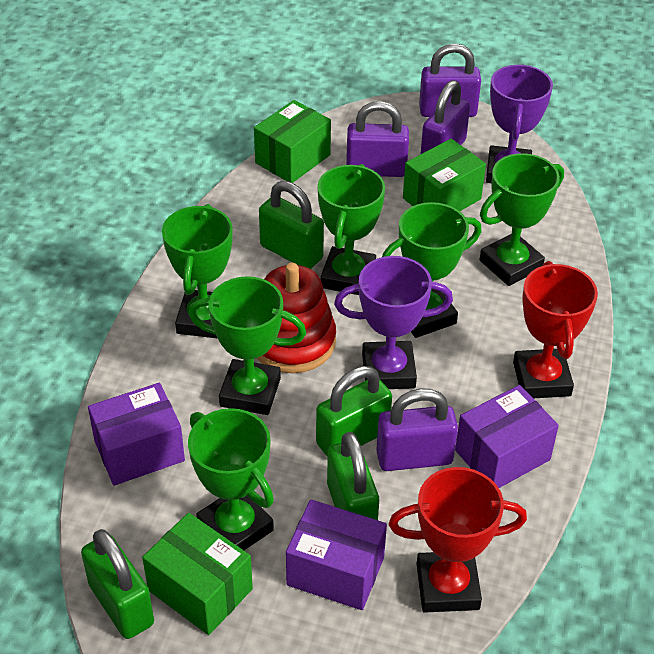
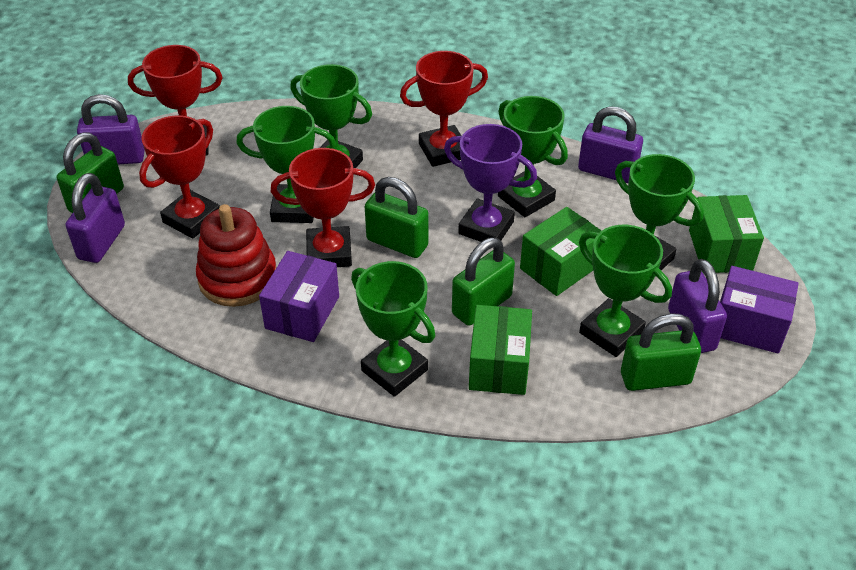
purple box: [88,383,185,486] [286,499,387,610] [455,385,559,488] = 3 -> [259,251,339,342] [720,266,799,354] = 2
purple trophy: [334,256,453,389] [486,64,553,183] = 2 -> [444,124,537,242] = 1
red trophy: [389,467,527,613] [513,261,598,398] = 2 -> [128,45,223,155] [139,115,220,239] [271,148,375,267] [400,51,488,167] = 4

